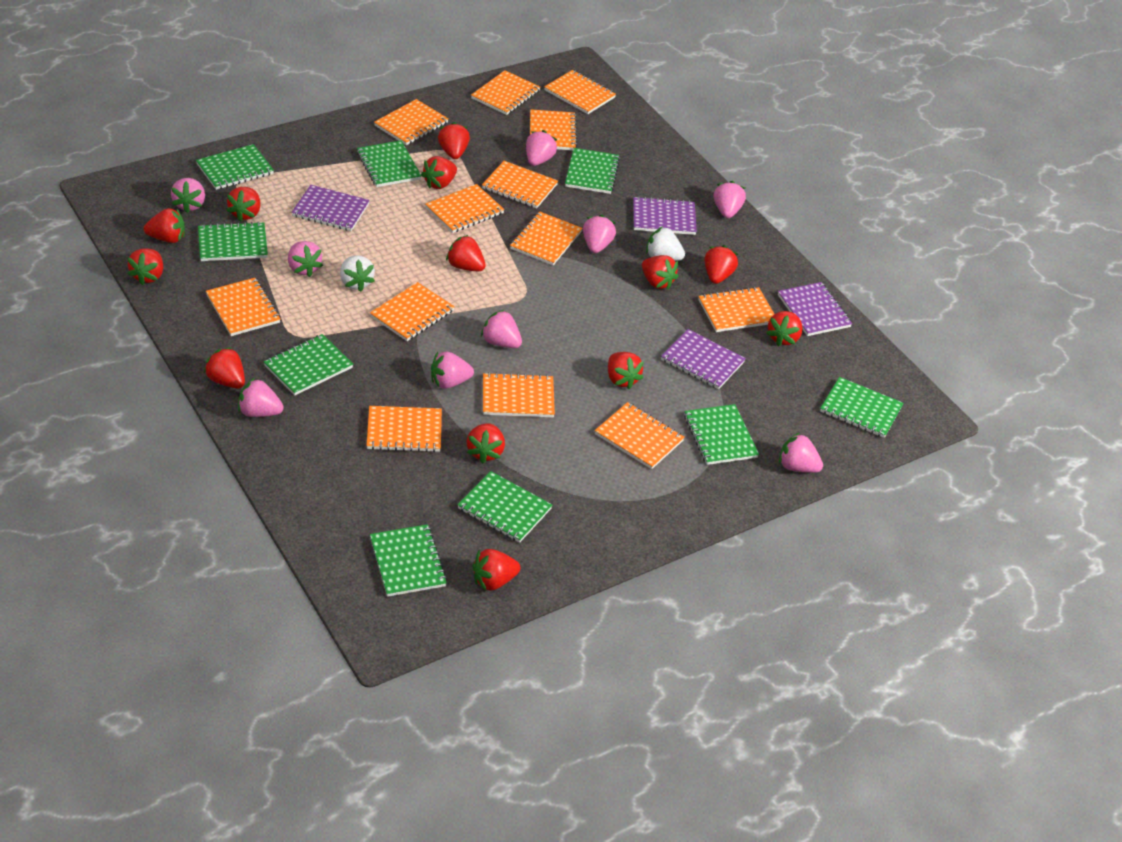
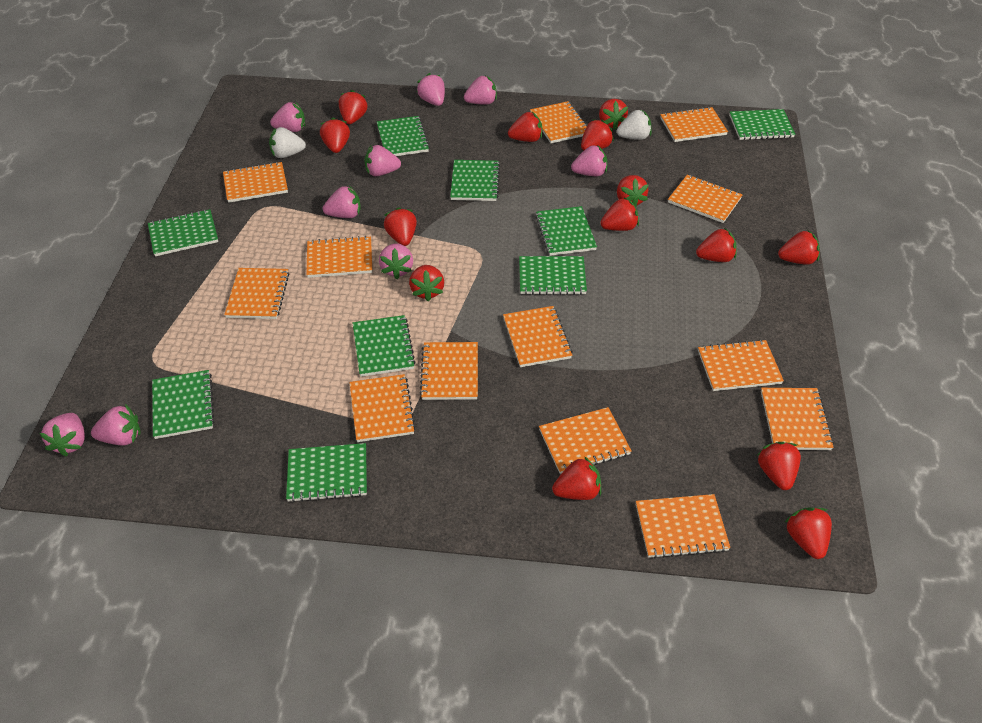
purple notebook: [291,185,370,231] [633,196,697,235] [661,329,746,389] [778,282,852,336] = 4 -> none = 0
red strawberry: [128,248,163,285] [144,208,185,243] [204,347,245,389] [226,187,260,222] [421,156,457,189] [438,122,470,159] [446,235,486,271] [466,423,505,464] [472,549,521,591] [608,352,644,389] [642,255,679,289] [705,245,738,284] [766,311,802,346] = 13 -> [320,118,350,153] [339,90,368,124] [384,207,417,246] [409,265,444,301] [508,112,542,142] [552,456,601,500] [581,119,614,151] [599,99,628,130] [600,198,639,231] [617,175,649,207] [696,228,737,262] [758,442,801,490] [778,230,820,264] [785,508,832,559] = 14

